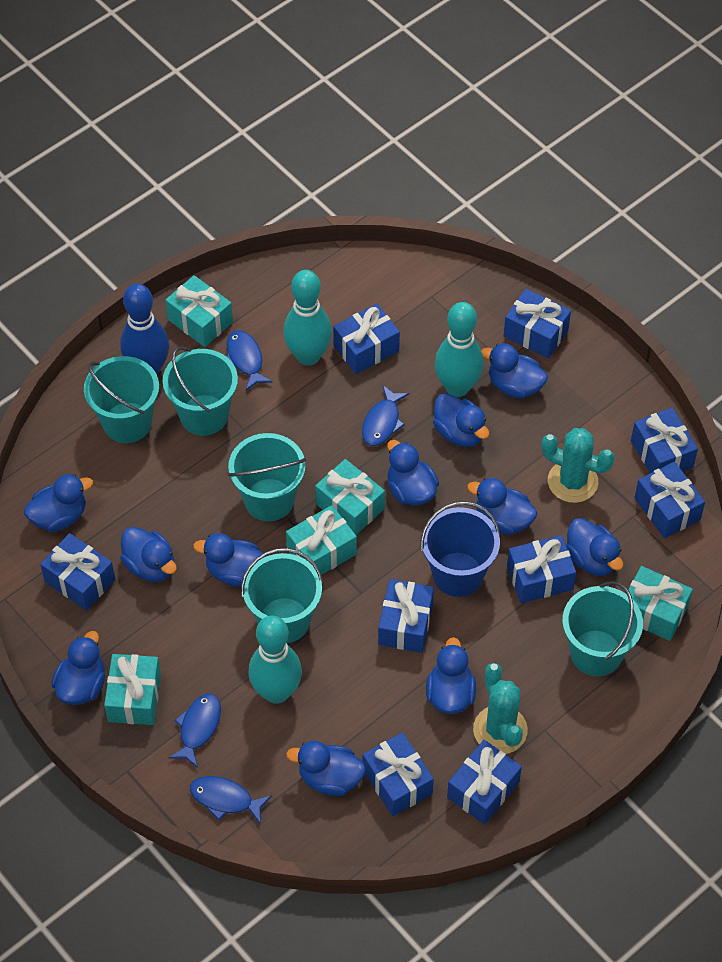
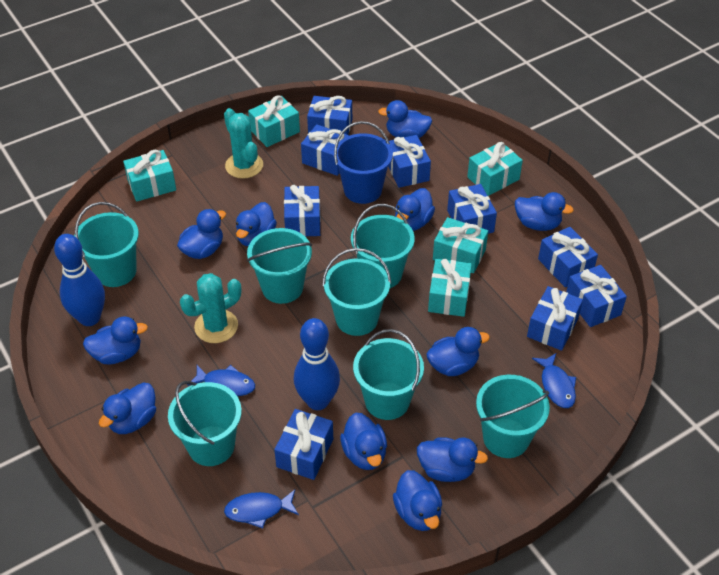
blue bowling pin: [120,283,169,375] = 1 -> [54,234,105,326] [294,318,340,410] = 2
blue fish: [169,693,221,768] [190,776,272,824] [227,330,273,391] [362,385,409,446] = 4 -> [188,365,255,396] [224,490,299,528] [532,353,576,408] = 3
turquoise bowling pin: [248,616,302,704] [283,270,332,366] [435,302,484,397] = 3 -> none = 0
turquoise bucket: [84,356,159,443] [163,347,238,436] [228,433,306,521] [241,548,323,643] [562,581,643,677] = 5 -> [74,202,139,287] [168,381,242,466] [247,228,312,304] [322,248,391,336] [351,204,415,288] [353,329,424,420] [476,375,550,458] = 7

